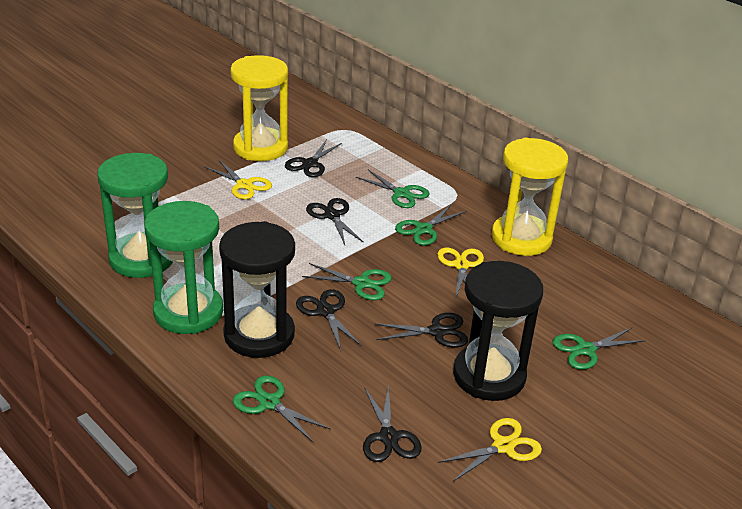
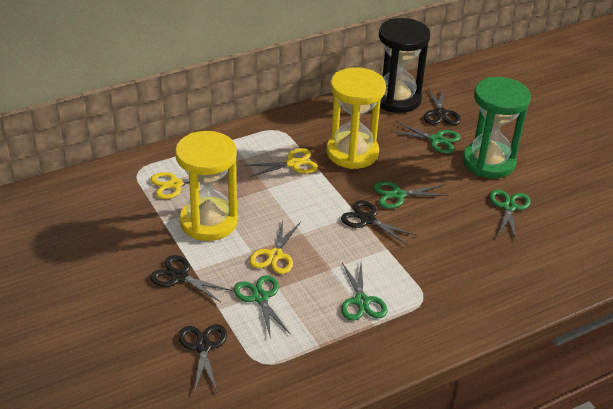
black hourglass: [219,221,295,358] [453,261,543,401] = 2 -> [379,18,430,113] = 1
black scissors: [285,139,342,177] [296,289,362,351] [306,198,364,245] [363,385,422,462] [374,313,468,348] = 5 -> [150,255,232,302] [179,324,227,394] [341,201,417,245] [424,88,461,125] = 4
green hourglass: [97,153,173,278] [144,201,223,334] = 2 -> [463,77,531,178] = 1

